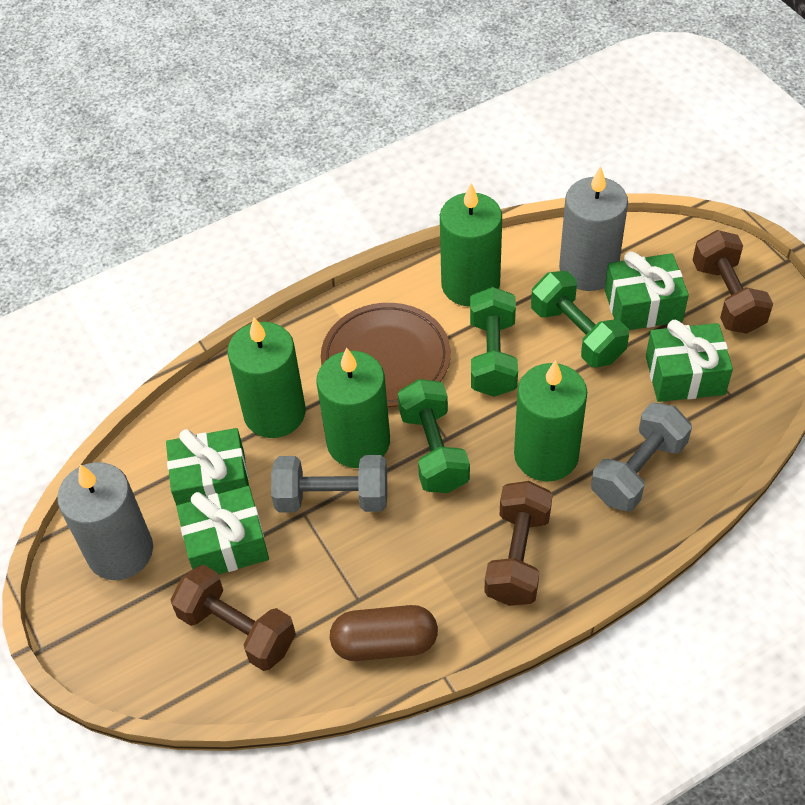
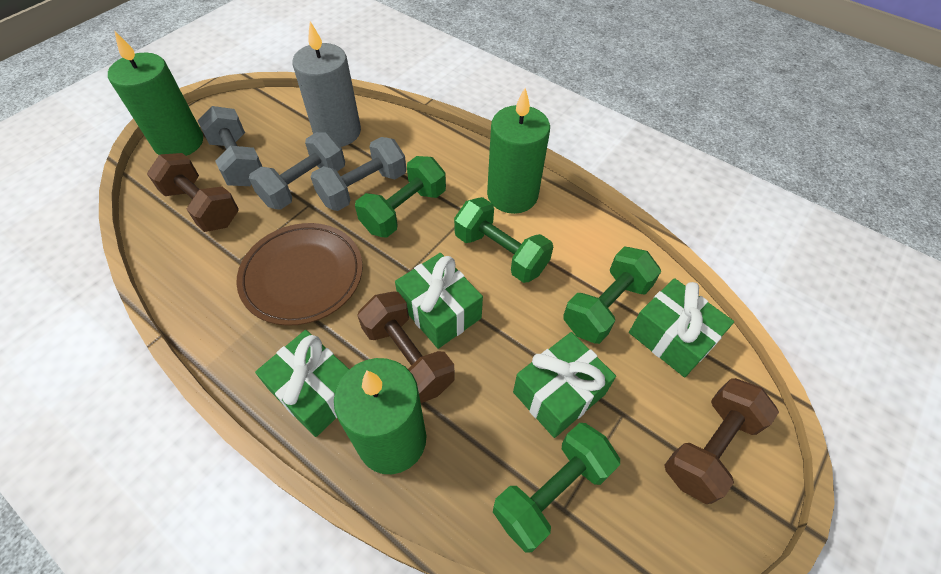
brown capsule: [330,605,438,661] = 1 -> none = 0
green candle: [227,318,306,438] [316,347,390,468] [440,183,502,307] [514,360,587,482] = 4 -> [108,32,203,156] [334,358,426,474] [487,88,550,214] = 3
green dumbbell: [398,379,470,493] [470,287,518,397] [531,271,629,367] = 3 -> [355,156,446,238] [454,197,553,283] [493,423,620,552] [563,247,661,344] = 4
grey candle: [57,462,153,580] [559,166,628,291] = 2 -> [293,22,361,147] = 1
grey dumbbell: [271,455,387,513] [591,403,692,511] = 2 -> [198,106,262,186] [249,132,345,210] [311,137,407,211] = 3

